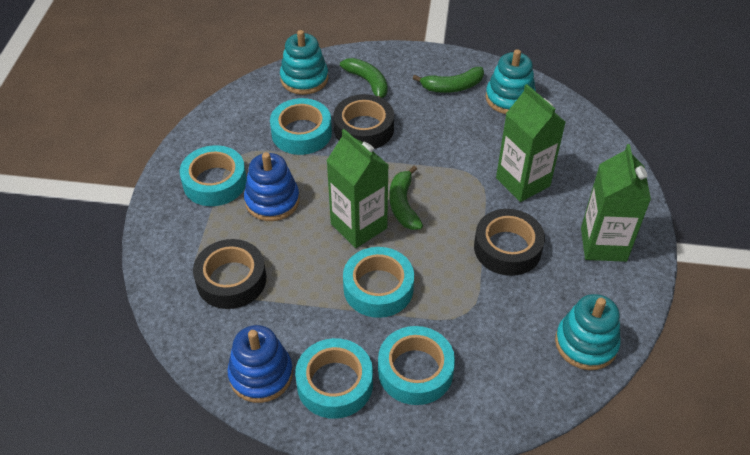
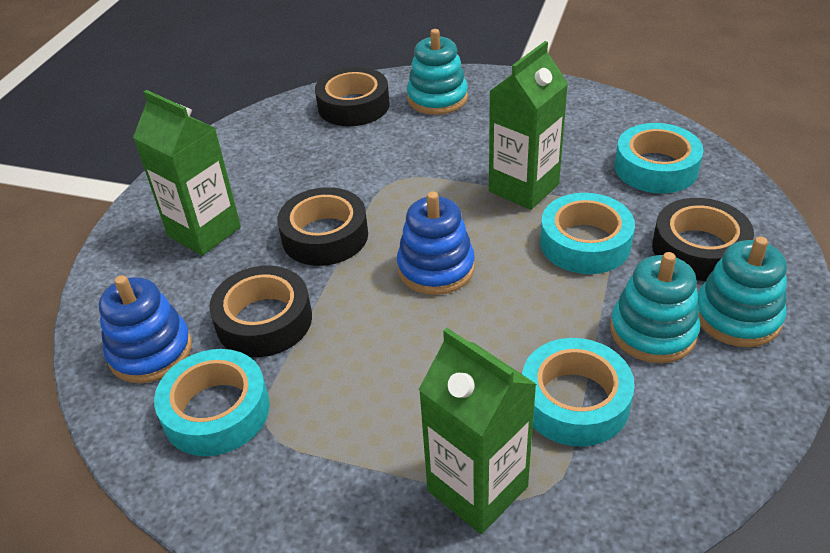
black tape: [193,239,266,309] [333,94,394,149] [474,209,545,276] = 3 -> [209,266,312,357] [277,187,368,266] [315,67,390,126] [652,198,754,281] = 4
green banana: [340,58,388,98] [389,166,423,230] [412,67,484,93] = 3 -> none = 0
turquoise tape: [180,145,247,206] [270,98,332,155] [295,338,373,419] [343,247,414,318] [378,326,455,405] = 5 -> [154,349,270,456] [522,338,635,447] [540,193,635,274] [615,123,704,193] = 4

